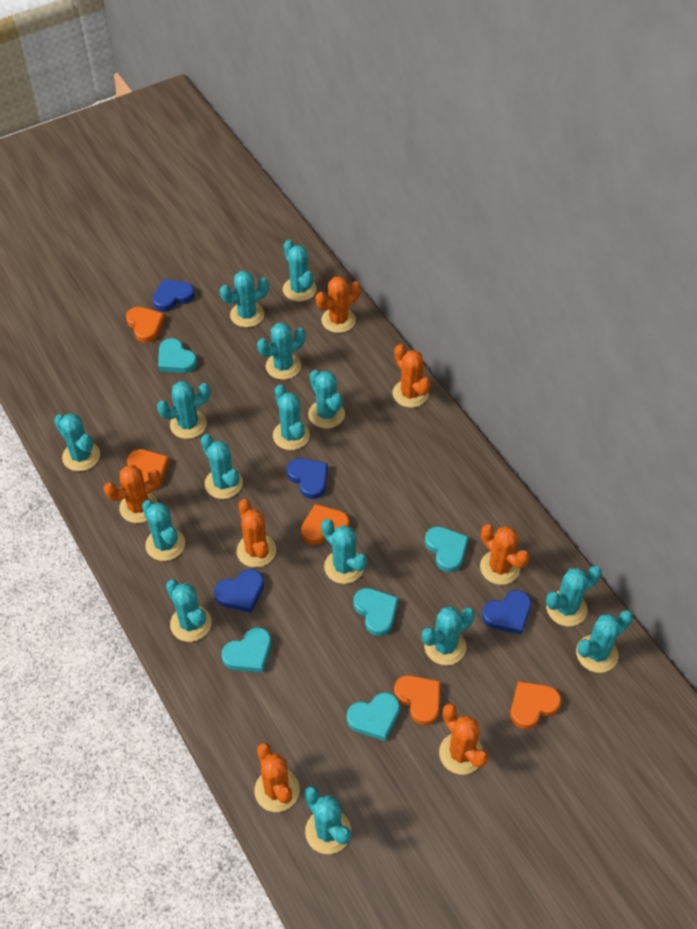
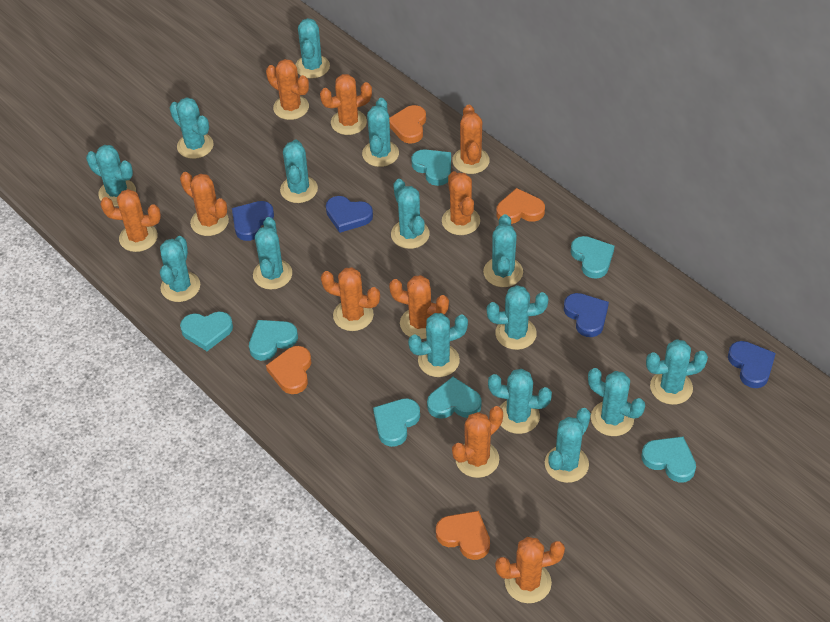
orange cactus: [104,465,161,523] [237,499,276,568] [255,743,300,812] [316,276,361,333] [393,344,431,408] [439,704,489,775] [480,524,529,585] = 7 -> [100,189,161,252] [180,172,229,236] [266,59,309,120] [320,74,372,135] [321,267,380,331] [389,275,449,339] [442,171,480,235] [452,105,490,174] [452,406,503,478] [495,537,565,603] = 10
orange heart: [126,307,165,343] [127,449,170,487] [301,504,349,545] [394,675,440,725] [510,681,561,729] = 5 -> [266,346,311,394] [389,105,426,144] [436,511,490,560] [496,188,545,224] = 4
turquoise heart: [158,338,197,373] [222,627,272,673] [347,692,400,741] [353,588,398,636] [425,526,469,572] = 5 -> [180,312,233,351] [249,320,298,361] [373,398,420,447] [411,149,451,186] [427,377,482,419] [571,236,615,279] [641,437,696,483] = 7

